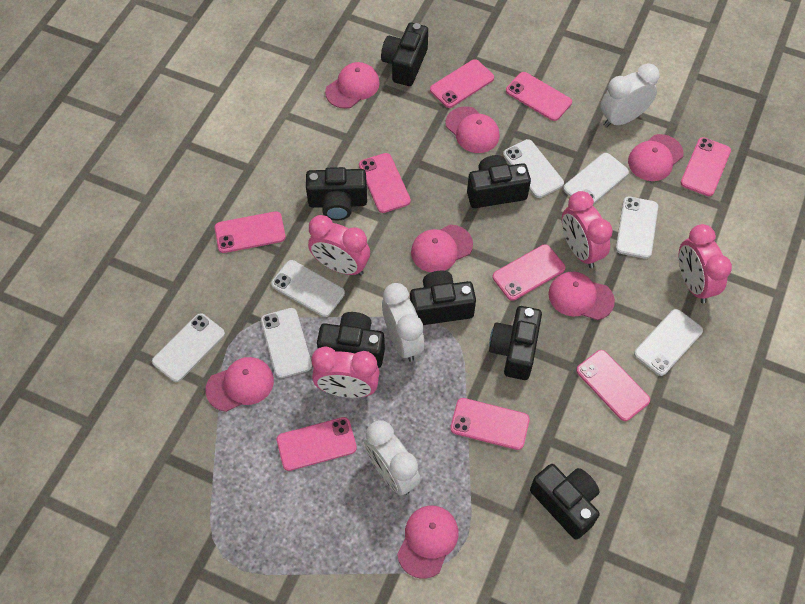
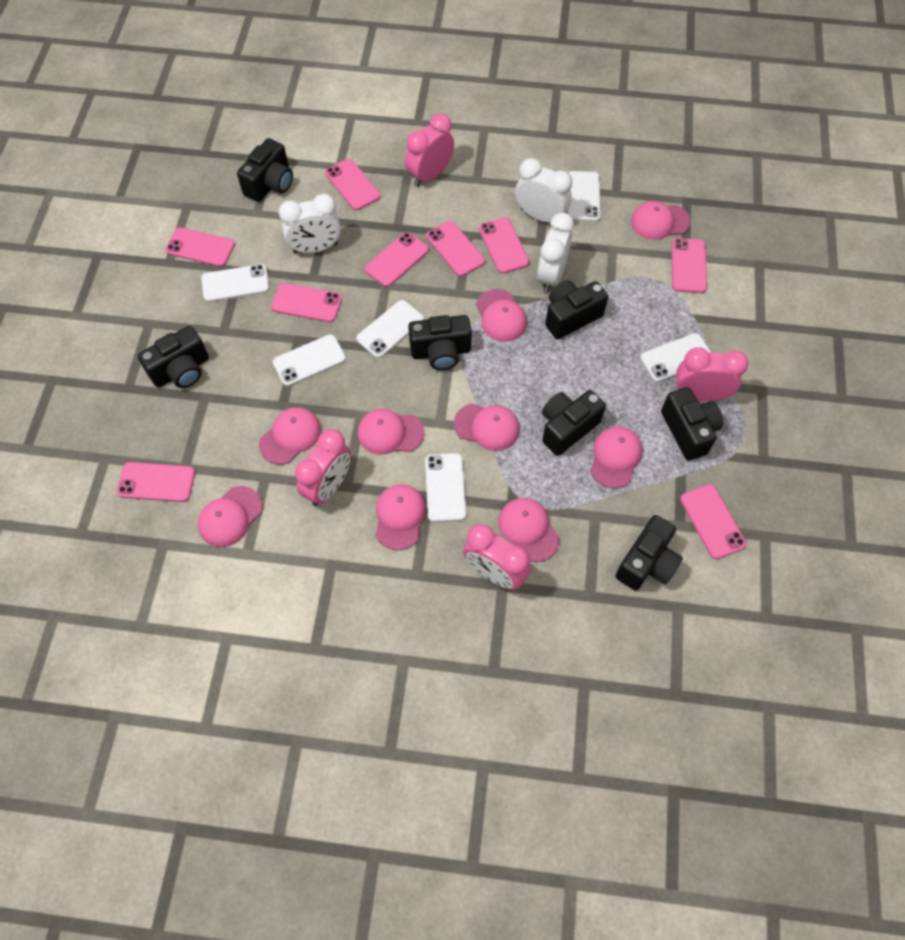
pink cap: [205,357,274,412] [325,62,380,109] [397,506,458,579] [411,224,473,272] [445,106,500,153] [549,272,615,320] [628,134,683,181] = 7 -> [198,486,263,547] [259,407,321,465] [358,409,424,455] [376,484,426,550] [454,404,520,451] [476,289,527,342] [498,498,560,562] [590,426,643,489] [631,201,691,240] = 9
white phone: [152,313,225,382] [261,308,312,378] [271,260,345,317] [503,139,564,198] [563,153,629,203] [616,196,658,259] [634,309,703,376] = 7 -> [201,264,269,302] [273,335,346,386] [356,300,424,358] [425,453,466,522] [567,171,601,222] [640,333,711,382] = 6

